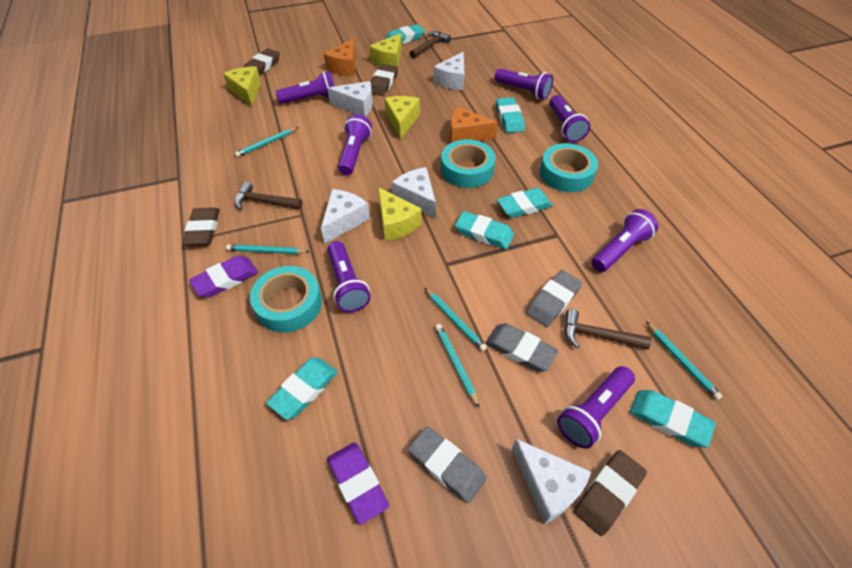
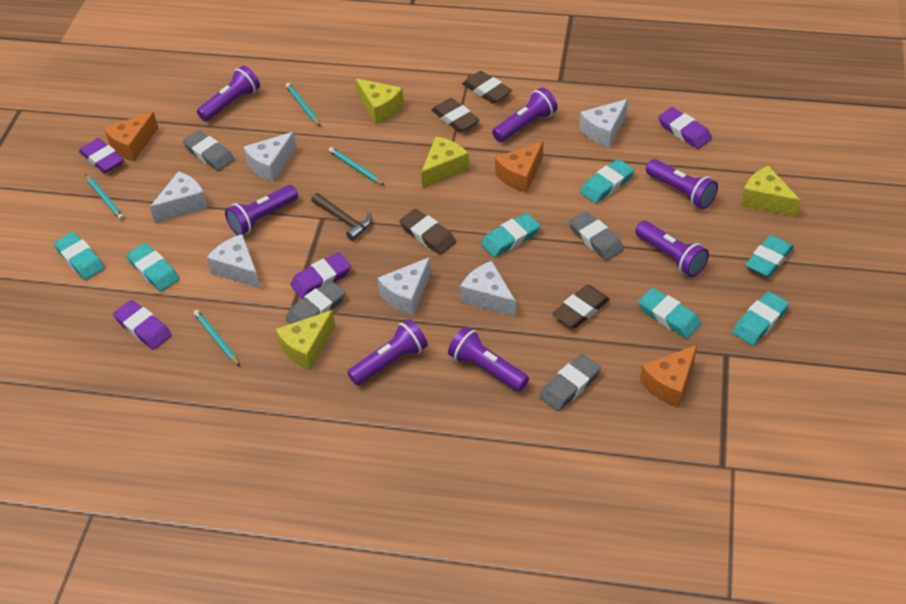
brown hammer: [235,182,302,210] [409,31,451,59] [565,309,651,349] = 3 -> [311,193,372,241] = 1
grey eraser: [408,426,487,503] [485,323,558,372] [526,270,582,327] = 3 -> [183,130,234,171] [286,280,345,324] [540,354,601,411] [569,211,624,261] = 4
orange cheese: [324,39,356,76] [450,107,498,143] = 2 -> [104,112,158,161] [495,141,543,193] [640,345,697,408] = 3
purple eraser: [189,256,258,298] [327,442,389,525] = 2 -> [79,138,124,173] [113,300,172,350] [290,252,351,299] [658,107,712,149] = 4
turquoise eraser: [266,357,338,420] [384,24,425,44] [455,211,514,249] [496,97,525,133] [497,188,553,218] [630,390,716,447] = 6 -> [54,232,105,280] [126,243,179,292] [481,213,540,257] [580,159,634,203] [638,288,701,339] [732,291,789,346] [745,235,794,277] = 7
turquoise pencil: [226,244,310,254] [235,127,298,157] [425,288,487,351] [435,324,479,408] [646,322,723,400] = 5 -> [85,174,124,220] [193,310,240,366] [286,83,321,127] [329,147,384,185] = 4
turquoise tape: [250,266,322,332] [441,139,495,188] [540,143,598,192] = 3 -> none = 0
white cheese: [321,189,370,243] [327,81,373,117] [392,167,436,219] [434,52,465,90] [512,439,591,524] = 5 -> [150,171,208,223] [206,234,260,288] [243,132,297,182] [377,257,431,315] [460,261,516,317] [579,99,628,148] = 6

